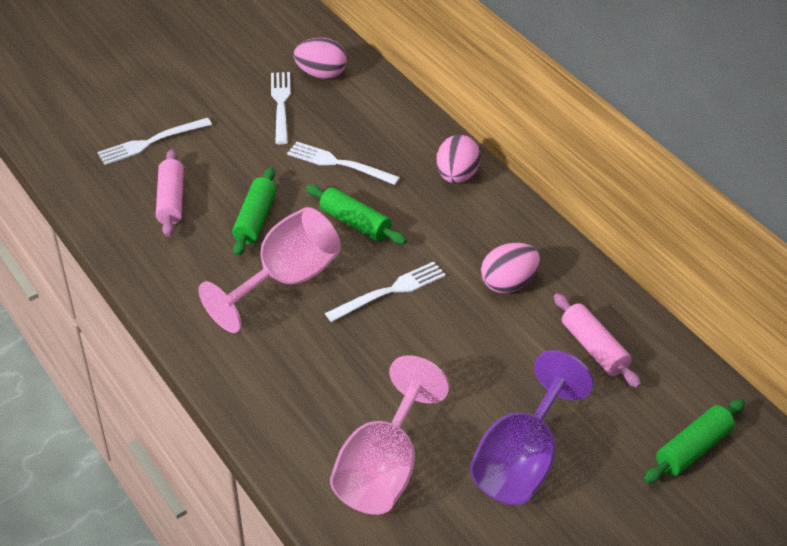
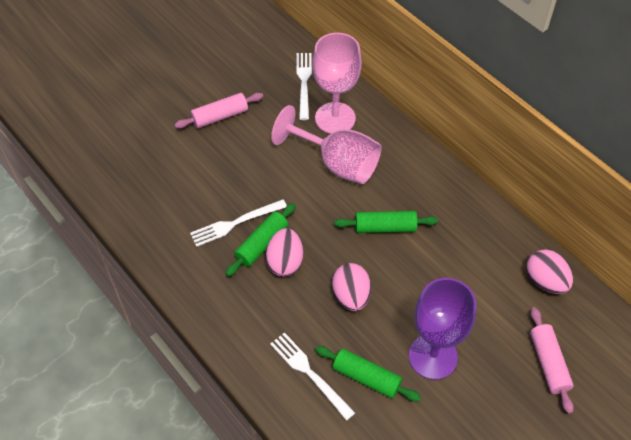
white fork: [97,118,212,165] [271,72,291,145] [287,142,400,185] [325,262,446,322] = 4 -> [190,199,287,247] [270,332,355,421] [296,53,312,120] = 3

